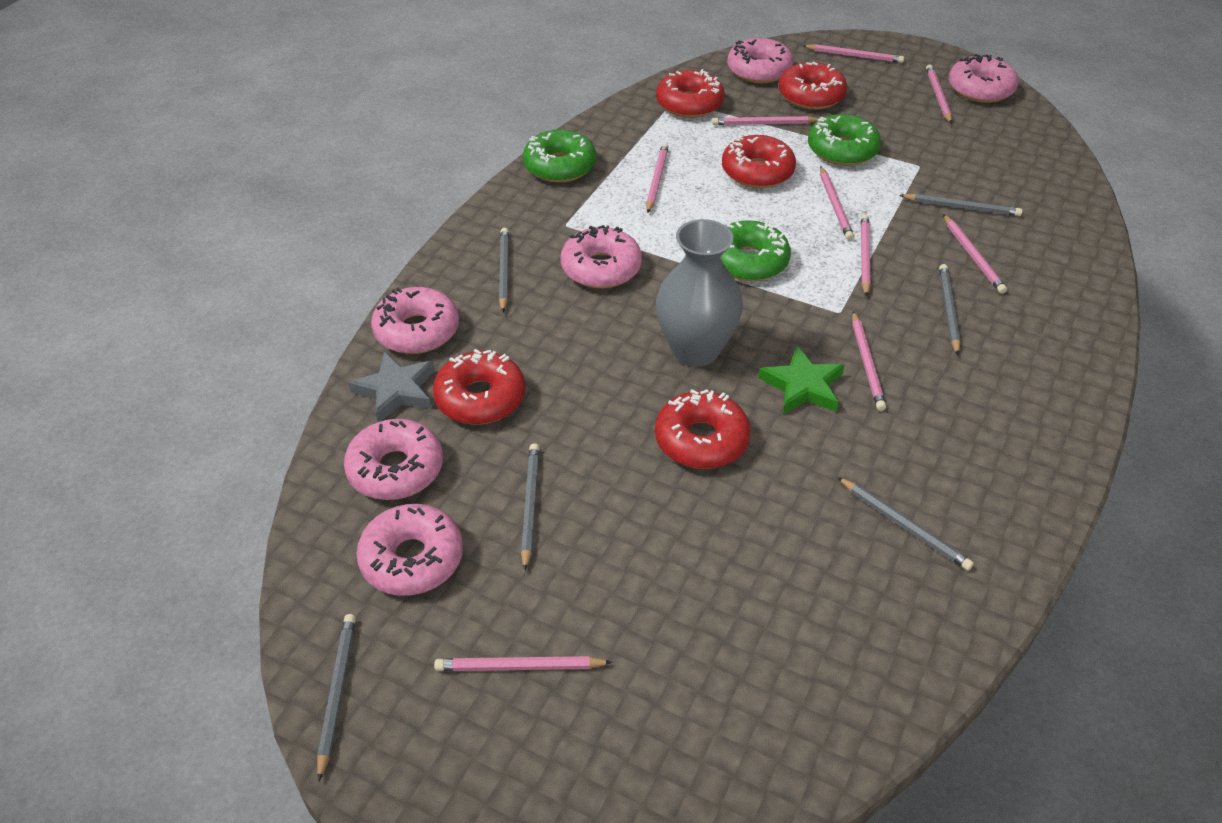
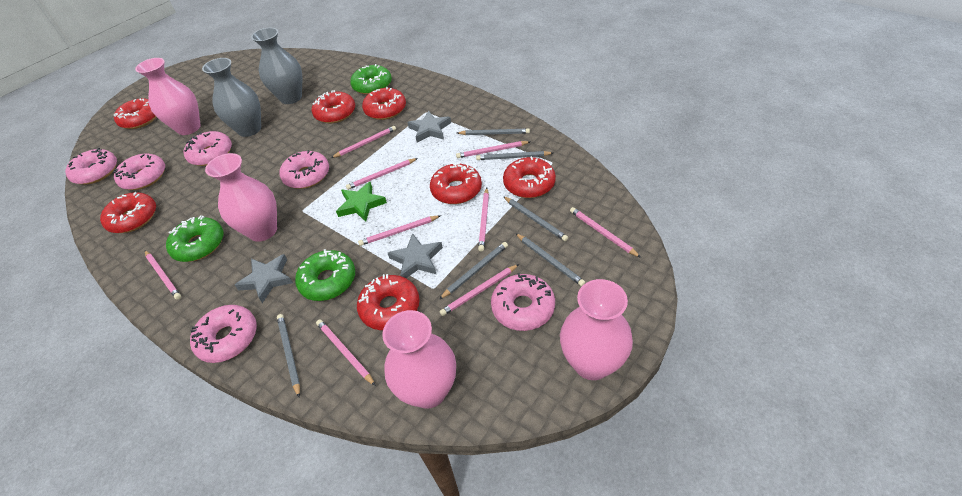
grey star: [348,352,435,422] = 1 -> [235,254,293,303] [388,233,443,278] [407,111,451,143] = 3
grey vase: [656,219,743,367] = 1 -> [202,58,261,137] [251,28,302,104] = 2
pink vase: none = 0 -> [135,58,201,135] [205,153,277,242] [382,310,456,409] [560,279,633,380] = 4
red donut: [433,349,525,425] [655,389,751,469] [656,69,725,118] [722,135,796,188] [779,62,847,110] = 5 -> [100,192,156,233] [114,98,156,129] [312,90,355,123] [357,274,420,330] [362,87,406,120] [430,162,482,204] [503,156,556,198] = 7

